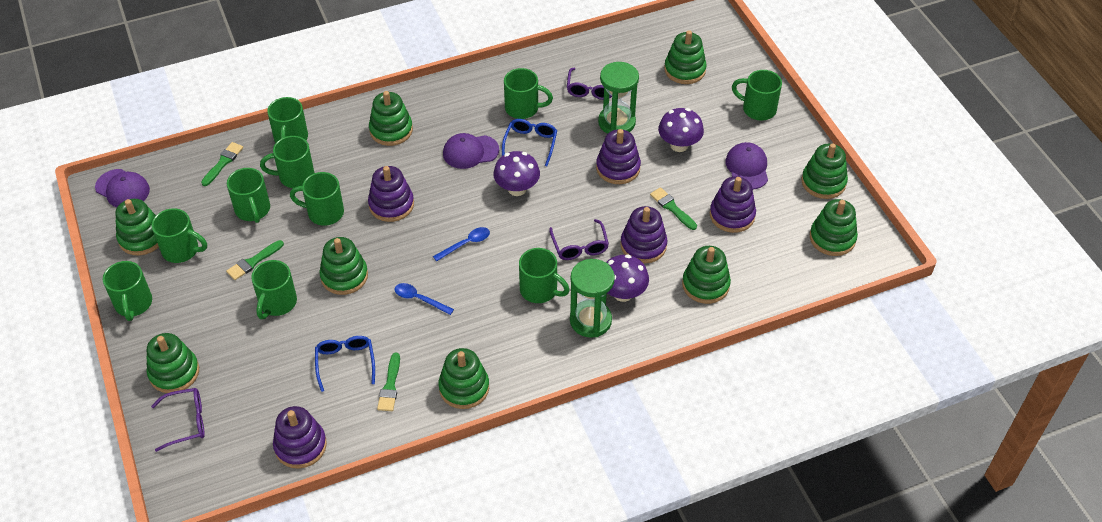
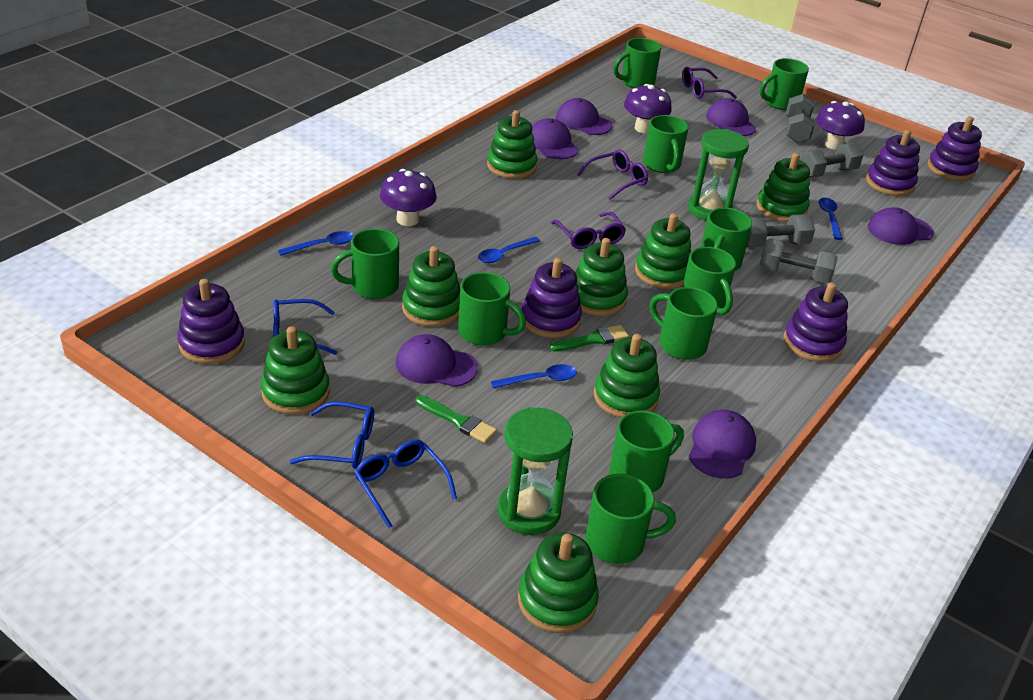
blue glasses: [315,336,375,392] [502,119,557,166] = 2 -> [273,299,337,355] [290,401,374,469] [354,439,457,528] = 3
blue spoon: [394,283,454,315] [433,227,490,261] = 2 -> [278,231,354,256] [478,237,540,263] [491,364,577,389] [819,198,843,240] = 4
green brush: [201,142,243,186] [226,240,284,280] [377,353,400,411] [650,187,697,230] = 4 -> [416,395,497,443] [549,325,629,352] = 2
green stacking toy: [115,199,159,255] [146,333,199,393] [319,237,368,295] [369,91,413,146] [438,348,489,409] [664,30,707,84] [682,246,731,304] [802,143,848,199] [810,199,858,256] = 9 -> [261,326,330,415] [402,246,460,327] [487,110,537,179] [518,532,599,633] [575,238,628,316] [594,334,660,418] [635,213,691,289] [757,153,810,222] = 8
grey dumbbell: none = 0 -> [747,214,815,248] [760,239,838,283] [786,94,814,143] [799,143,863,178] = 4
purple cap: [95,169,150,207] [443,133,499,169] [725,142,768,189] = 3 -> [396,334,478,387] [532,118,579,159] [556,98,612,135] [688,410,756,479] [706,98,756,136] [868,207,934,245] = 6

